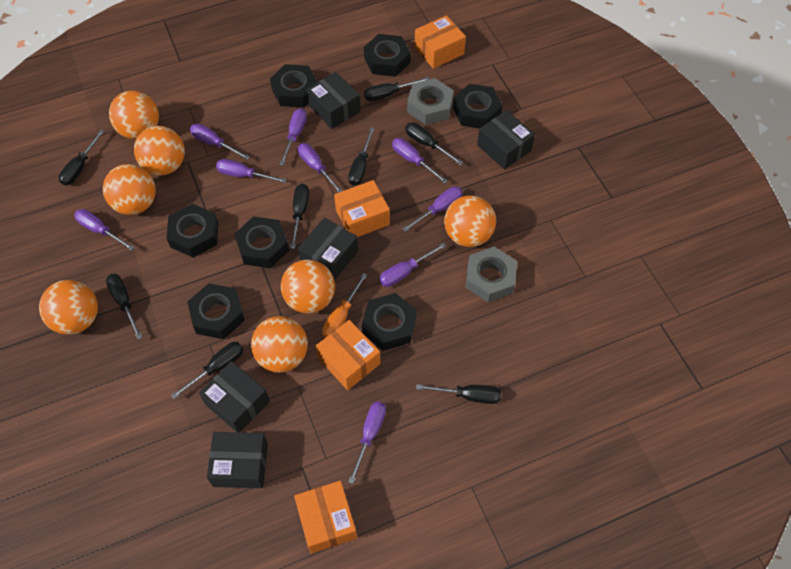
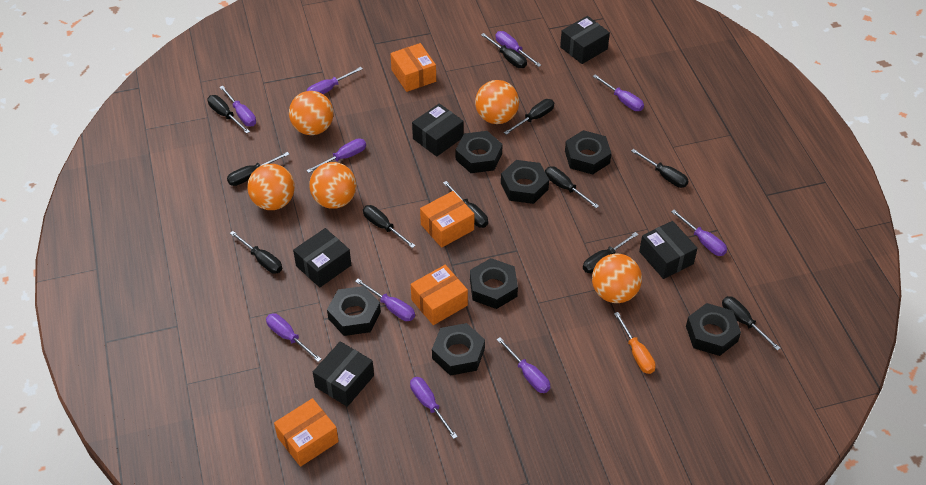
black screwdriver: [59,129,104,186] [106,274,142,339] [171,342,244,399] [290,184,309,249] [348,127,375,186] [364,77,429,101] [405,122,463,165] [416,384,501,404] = 8 -> [207,95,250,133] [227,152,290,186] [230,231,282,274] [363,205,416,248] [443,181,488,228] [481,33,527,68] [504,99,554,135] [545,166,599,208] [583,232,638,273] [631,149,689,188] [722,296,780,350] = 11
grey nut: [407,78,454,125] [465,247,517,302] = 2 -> none = 0
orange ball: [39,280,98,335] [103,164,156,215] [109,90,159,139] [134,126,185,175] [251,316,308,372] [281,259,335,313] [444,195,496,247] = 7 -> [247,164,295,210] [289,91,333,135] [309,162,356,209] [475,80,519,124] [592,254,642,303] = 5
purple screwdriver: [74,209,135,251] [190,124,250,160] [216,159,287,183] [279,108,307,166] [298,143,342,193] [348,401,386,484] [379,243,446,287] [392,138,448,183] [403,186,463,232] = 9 -> [220,86,256,126] [266,313,321,362] [306,138,366,173] [307,67,362,94] [355,279,415,321] [410,377,458,439] [495,31,541,67] [496,337,550,393] [593,74,644,111] [671,210,727,256] = 10

